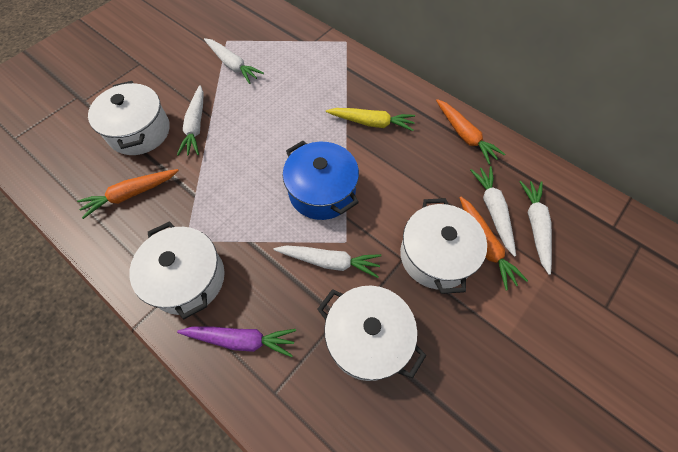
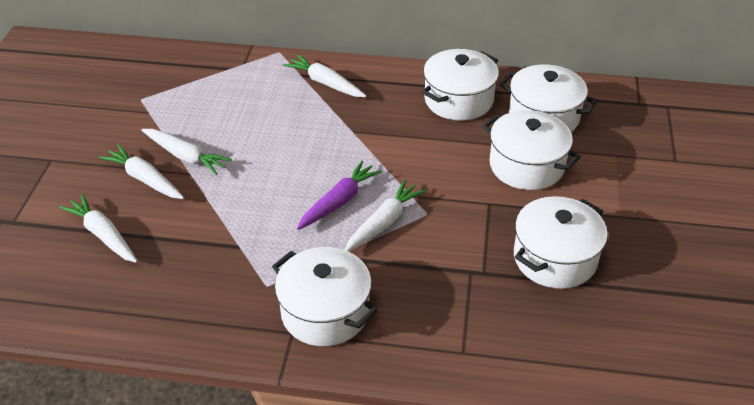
blue pot: [283,141,359,220] = 1 -> none = 0
orange carrot: [77,169,179,219] [436,99,505,165] [459,197,528,291] = 3 -> none = 0
white pot: [88,81,170,155] [129,221,225,319] [317,286,426,381] [400,198,487,294] = 4 -> [272,247,378,346] [422,49,499,121] [482,110,581,190] [500,64,597,132] [514,196,608,289] = 5
yellow carrot: [326,108,415,131] = 1 -> none = 0

